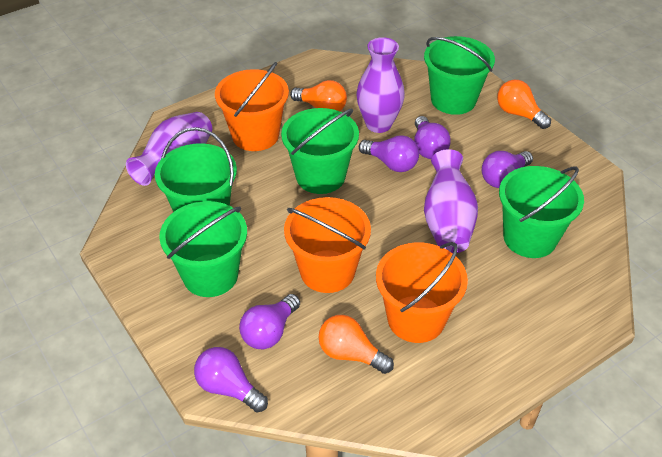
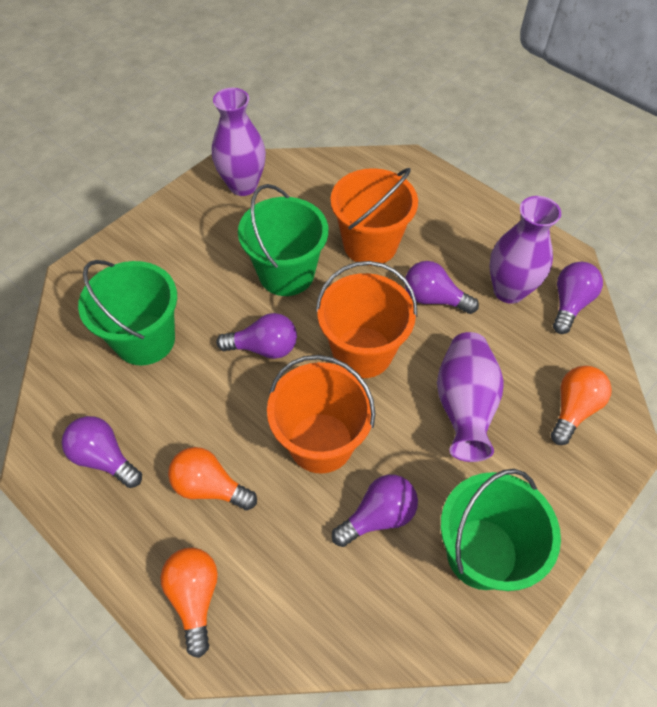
green bucket: [155,127,237,212] [159,201,247,297] [281,108,359,194] [424,36,495,115] [499,166,584,258] = 5 -> [78,260,177,365] [238,184,328,296] [441,469,561,591] = 3

